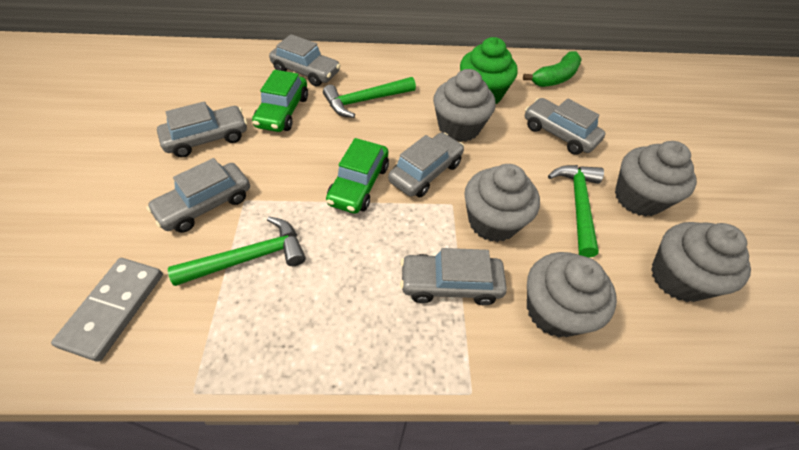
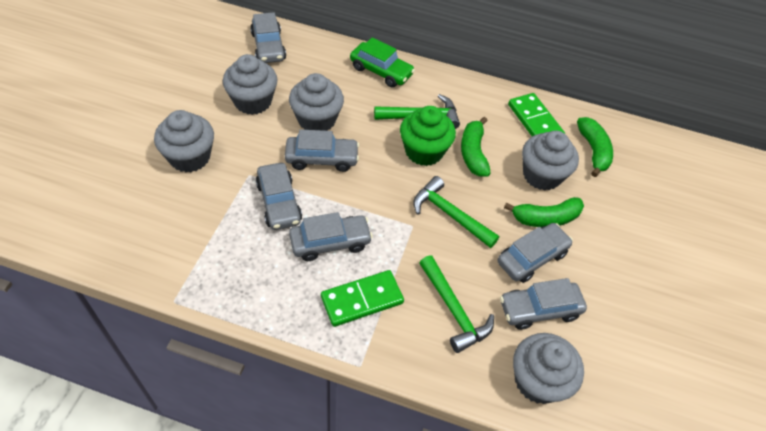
green banana: [523,51,582,87] = 1 -> [461,117,491,176] [504,197,584,227] [577,117,613,177] = 3
green car: [252,70,308,132] [326,138,389,214] = 2 -> [350,37,415,88] = 1
green domino: none = 0 -> [321,270,404,327] [508,93,565,136] = 2
grey domino: [51,258,163,362] = 1 -> none = 0

